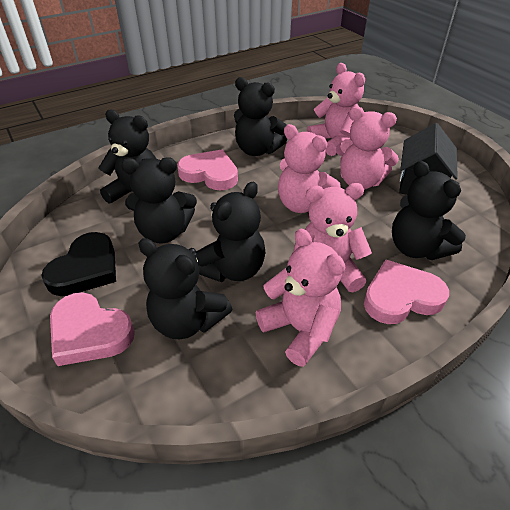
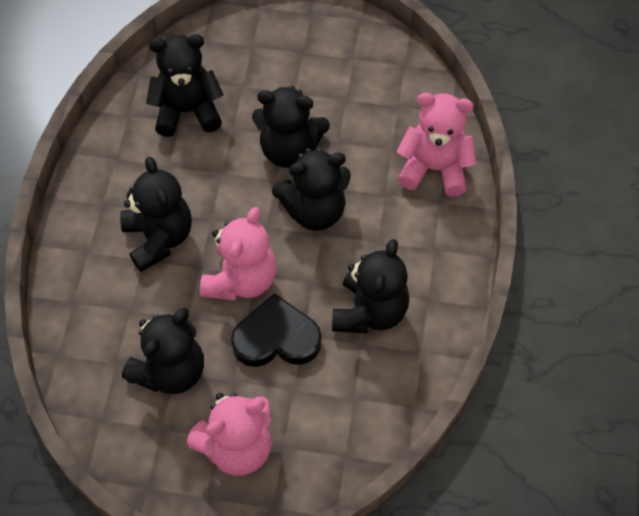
black house: [399,123,458,195] = 1 -> none = 0
pink heart: [50,293,135,366] [177,150,238,191] [364,260,449,324] = 3 -> none = 0
pink teddy bear: [256,228,345,367] [278,124,341,213] [293,183,372,292] [307,63,365,156] [336,106,399,190] = 5 -> [187,393,271,476] [200,207,276,301] [397,93,476,197] = 3

